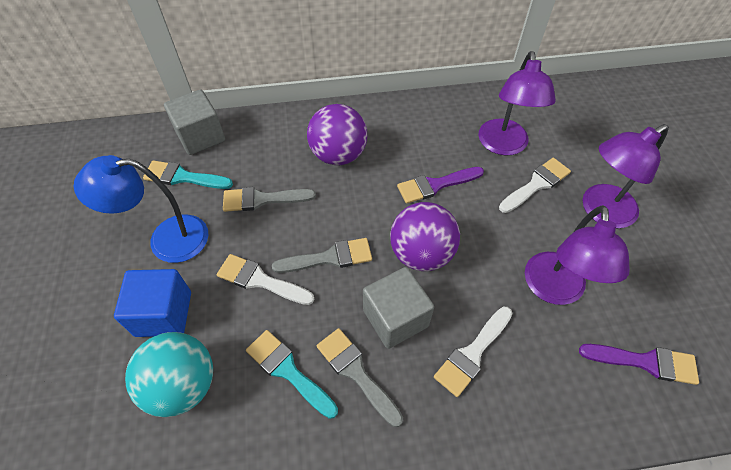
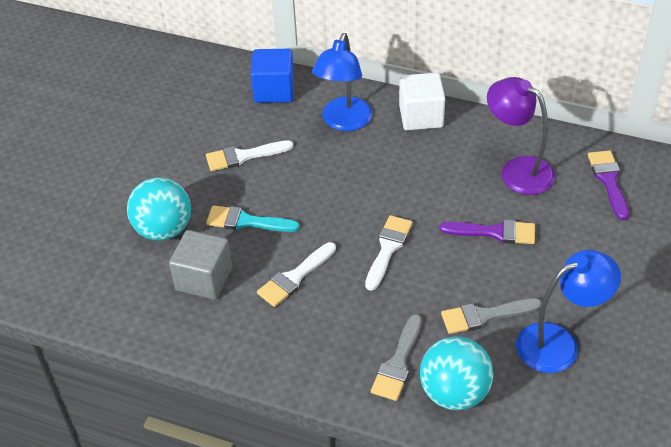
blue lamp: [74,155,208,263] = 1 -> [312,33,372,131] [516,250,621,373] = 2
grey brush: [223,187,316,212] [272,238,372,273] [317,328,403,427] = 3 -> [371,314,422,401] [441,298,541,334] = 2
grey cube: [164,90,225,155] [363,267,434,349] = 2 -> [169,230,232,300] = 1
purple ball: [307,104,367,165] [390,202,460,271] = 2 -> none = 0
purple lamp: [478,51,556,155] [525,205,630,305] [583,124,669,228] = 3 -> [487,77,555,195] = 1
turquoise ball: [125,332,213,417] = 1 -> [127,177,191,241] [420,337,494,410] = 2
turquoise brush: [143,161,233,189] [246,330,338,419] = 2 -> [206,205,300,232] = 1
white cube: none = 0 -> [399,73,445,130] = 1

